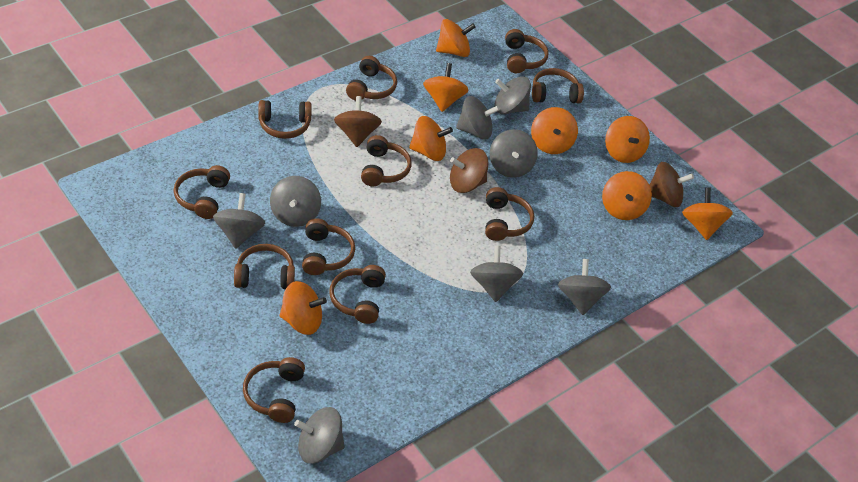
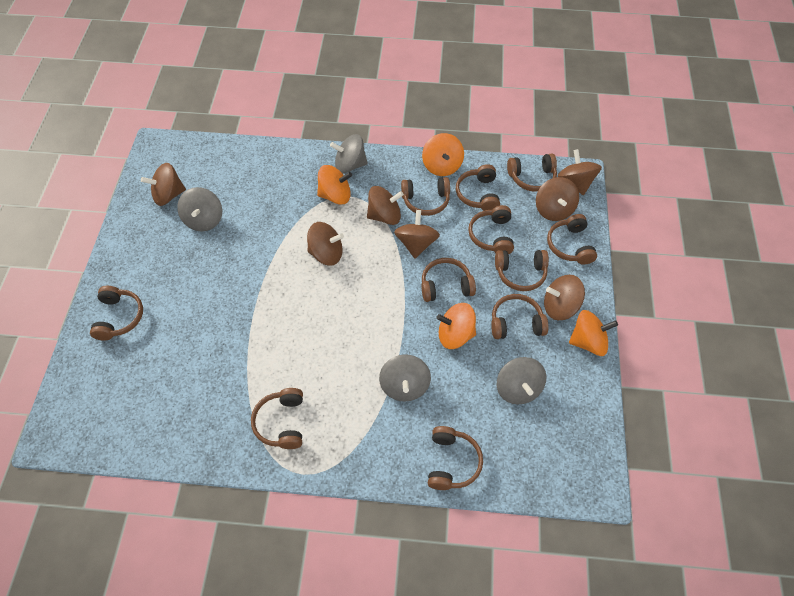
brown spinning top: [334,96,382,147] [450,148,489,193] [649,162,694,207] = 3 -> [141,163,186,206] [307,222,344,266] [367,186,404,225] [394,210,440,258] [536,177,579,221] [544,275,585,320] [558,149,602,195] = 7
grey spinning top: [213,193,265,249] [270,176,321,227] [294,407,345,464] [456,96,500,139] [470,246,523,302] [490,129,538,178] [494,76,531,114] [558,259,611,315] = 8 -> [177,187,222,231] [330,134,368,174] [379,354,431,402] [497,357,546,404] = 4
orange spinning top: [280,281,327,335] [409,116,453,161] [423,63,469,112] [436,19,476,57] [531,107,578,154] [602,171,652,220] [605,116,650,163] [682,187,733,240] = 8 -> [317,165,352,205] [422,133,464,176] [436,303,476,349] [569,310,618,356] = 4

